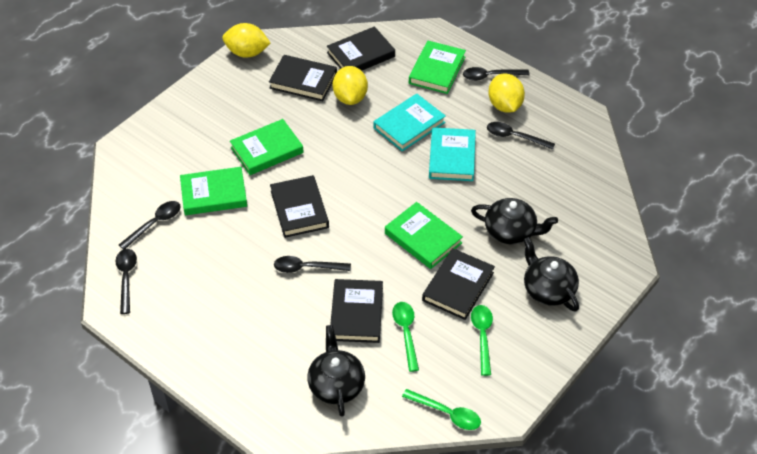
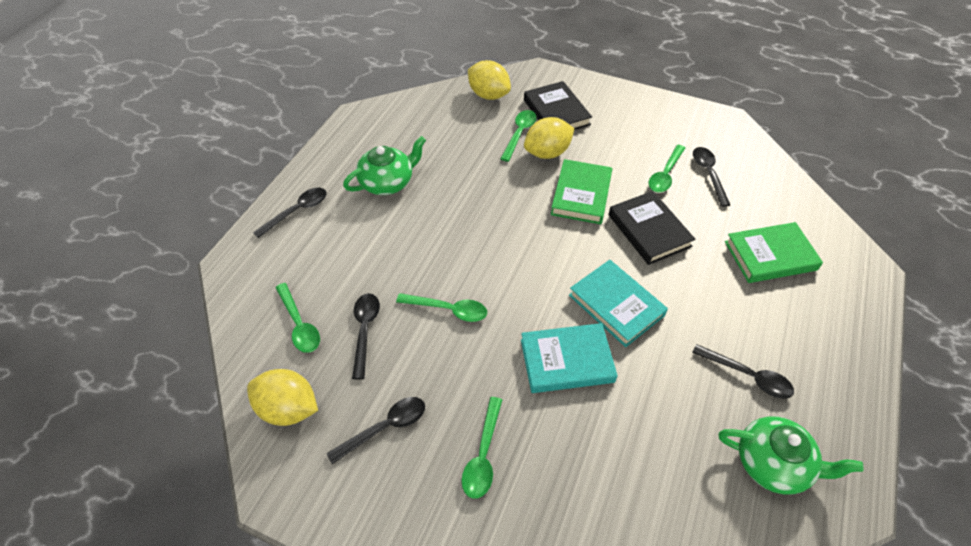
black book: [269,55,337,101] [270,175,329,238] [327,26,395,71] [330,279,383,343] [422,248,495,320] = 5 -> [524,81,592,130] [608,191,695,265] = 2
black teapot: [307,325,365,417] [471,198,558,244] [523,237,579,312] = 3 -> none = 0
green book: [180,167,247,215] [230,119,304,175] [385,202,463,269] [409,41,466,94] = 4 -> [551,159,612,224] [725,222,823,283] = 2
green spoon: [392,302,419,372] [402,389,481,430] [471,305,493,376] = 3 -> [275,283,320,353] [396,293,487,322] [462,397,502,499] [500,110,536,162] [649,145,685,192] = 5
green teapot: none = 0 -> [343,136,426,195] [718,416,864,494] = 2

